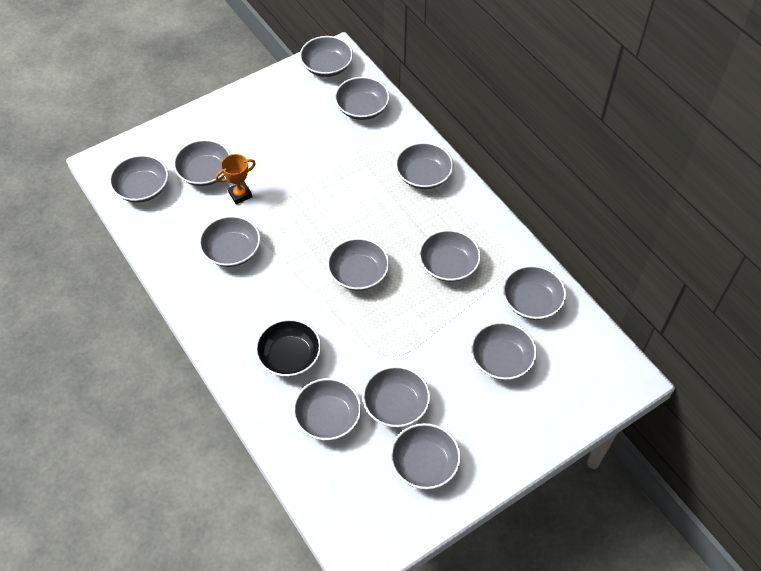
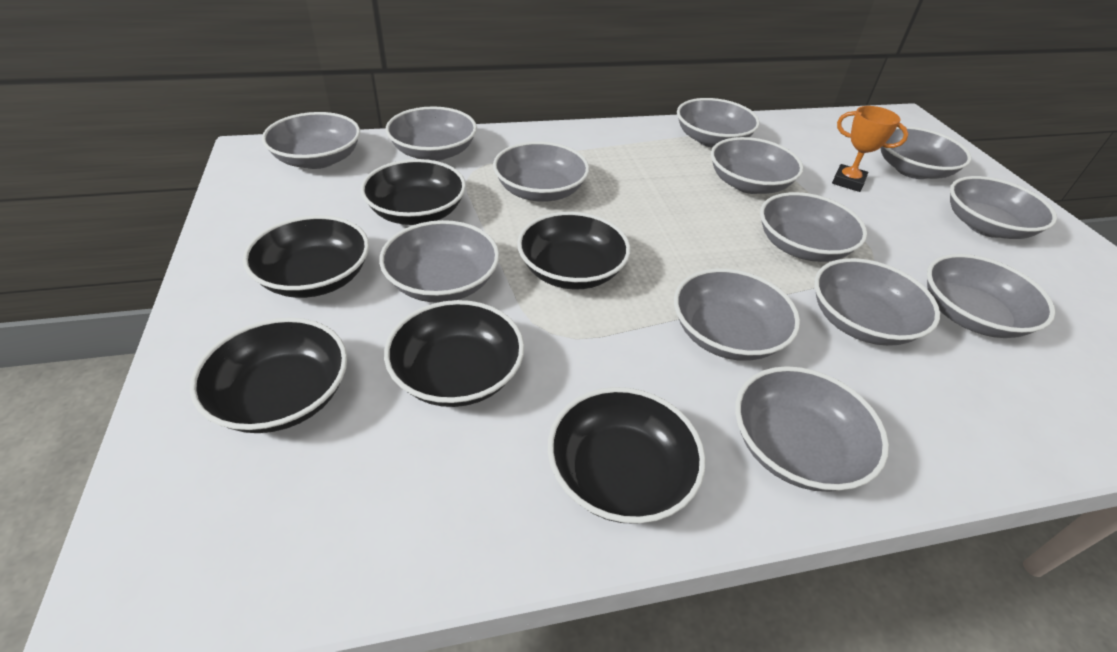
black bowl: [255,319,321,377] = 1 -> [190,318,347,433] [243,215,369,298] [361,159,466,225] [384,300,524,407] [517,212,630,290] [548,387,706,524] = 6

